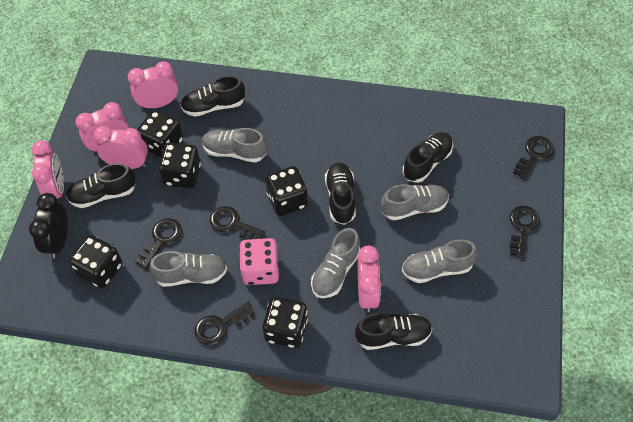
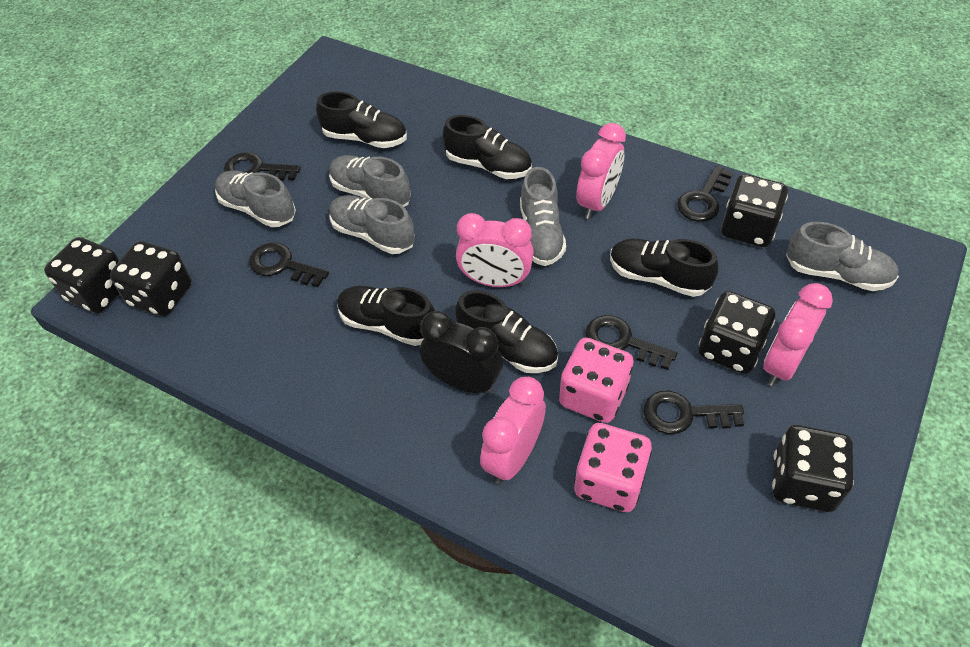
pink clock: [32,140,64,203] [76,102,129,153] [93,126,148,169] [128,61,179,109] [357,246,381,312] = 5 -> [456,213,534,287] [480,377,546,484] [577,123,626,219] [763,283,833,386] = 4
pink dice: [239,238,279,285] = 1 -> [559,338,634,423] [574,423,652,512] = 2

